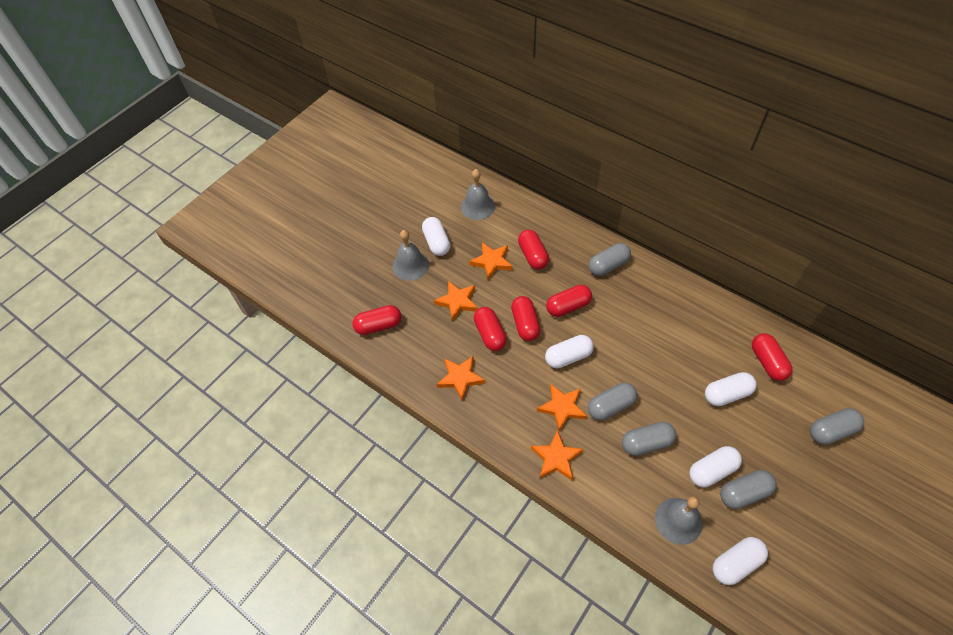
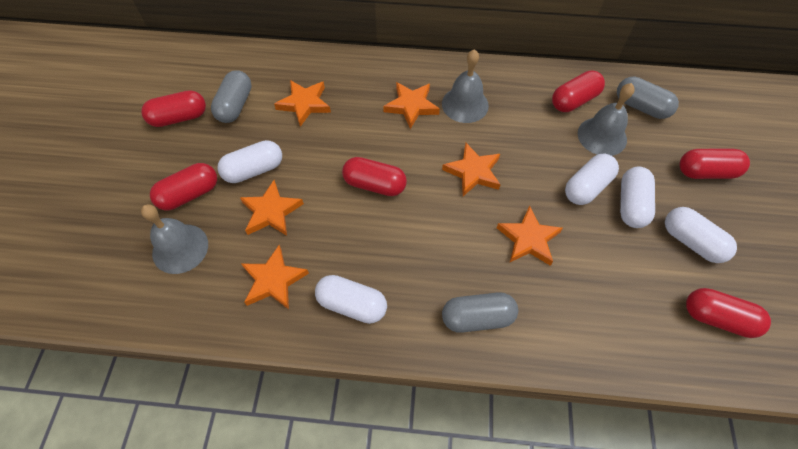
grey capsule: [588,383,637,420] [589,243,631,276] [622,422,676,456] [720,470,776,509] [810,408,864,445] = 5 -> [211,70,252,123] [442,292,518,333] [617,77,679,119] = 3
orange star: [434,281,478,322] [437,356,485,401] [469,243,513,281] [531,430,583,481] [537,384,587,432] = 5 -> [240,180,304,236] [242,245,309,309] [274,80,331,127] [383,82,440,129] [442,143,501,196] [497,206,563,266] = 6

